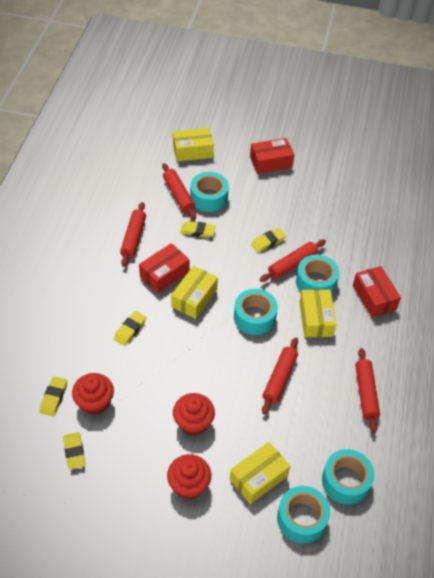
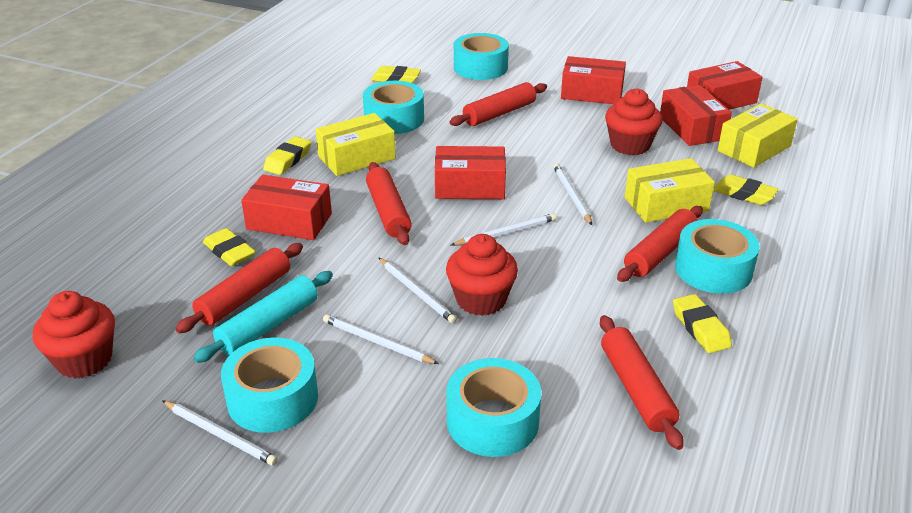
red box: [139,243,189,293] [250,138,294,174] [353,266,401,317] = 3 -> [241,175,332,240] [435,146,506,199] [561,56,626,104] [660,85,732,146] [687,61,763,110] = 5
turquoise rolling pin: none = 0 -> [193,271,333,363] = 1
white pencil: none = 0 -> [162,400,278,466] [323,314,439,364] [378,257,457,324] [451,213,557,246] [553,163,592,225] = 5
yellow box: [171,266,218,319] [173,128,214,162] [230,442,290,504] [299,289,336,337] = 4 -> [316,113,396,176] [625,158,715,223] [718,104,798,168] = 3

